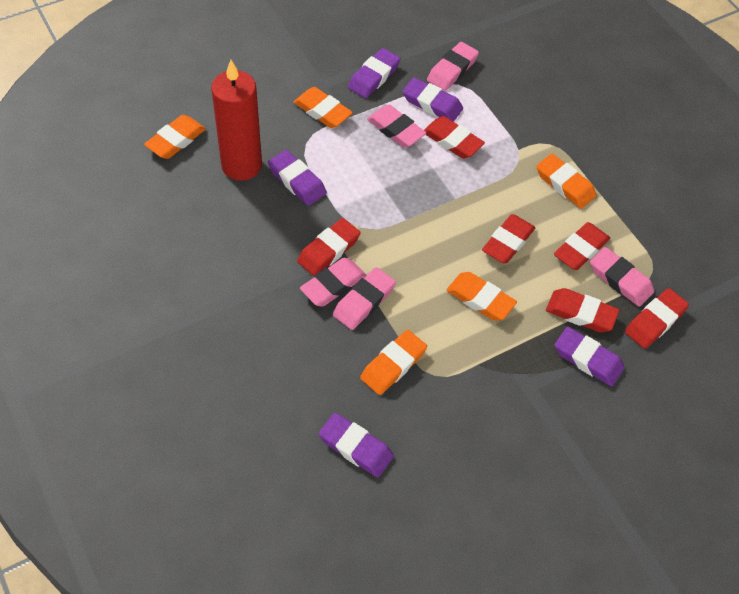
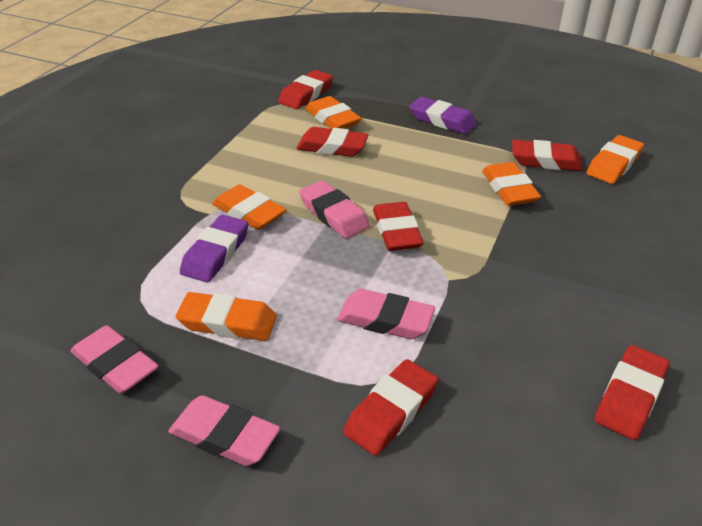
pink eraser: [300,258,367,307] [333,267,396,330] [367,105,426,148] [427,42,479,91] [590,247,654,307] = 5 -> [71,325,159,394] [168,395,281,466] [299,181,370,239] [337,289,435,339] = 4
purple eraser: [268,150,327,206] [319,413,394,477] [348,48,400,98] [402,78,463,122] [554,327,624,386] = 5 -> [180,215,249,283] [409,97,477,134] = 2
red candle: [211,60,262,181] = 1 -> none = 0

